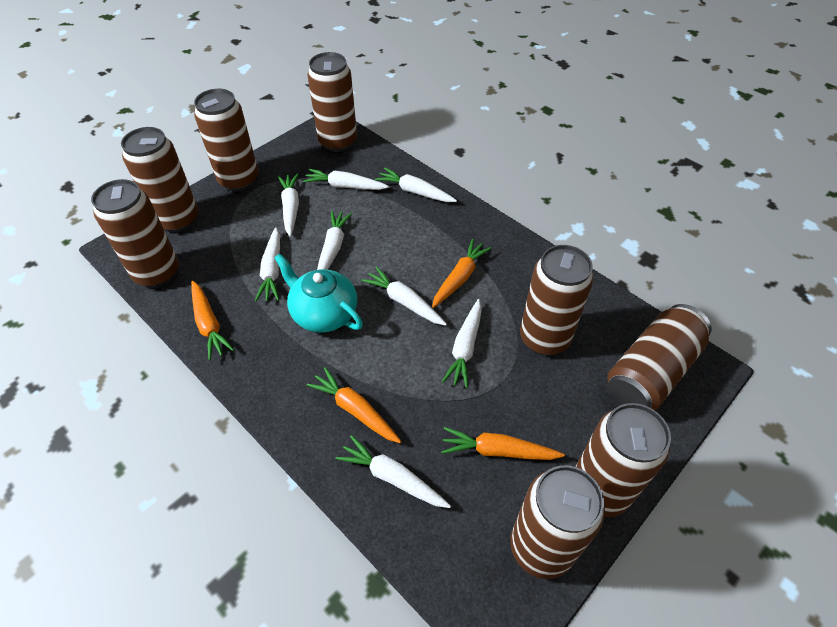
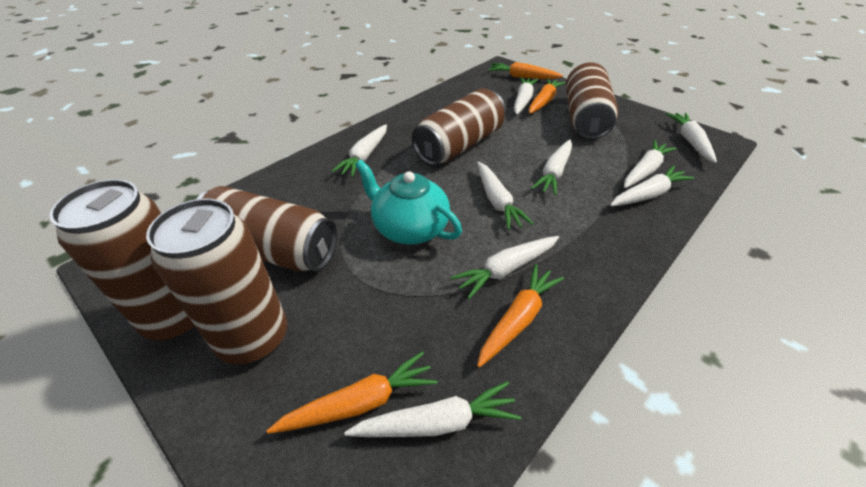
brown can: [91,179,179,288] [121,127,198,233] [194,89,259,192] [307,52,357,152] [510,465,605,579] [520,245,594,356] [575,403,671,517] [607,304,712,411] = 8 -> [49,179,197,341] [146,198,287,364] [196,186,337,272] [412,88,506,165] [566,62,618,139] = 5
white carrot: [255,228,280,302] [278,174,299,237] [303,169,389,190] [317,211,352,270] [336,435,451,508] [361,266,447,326] [375,167,457,202] [442,299,482,388] = 8 -> [331,125,387,177] [344,381,521,437] [451,236,559,299] [477,162,534,230] [514,77,538,115] [531,139,572,196] [610,166,695,206] [624,140,677,188] [666,113,717,163] = 9

